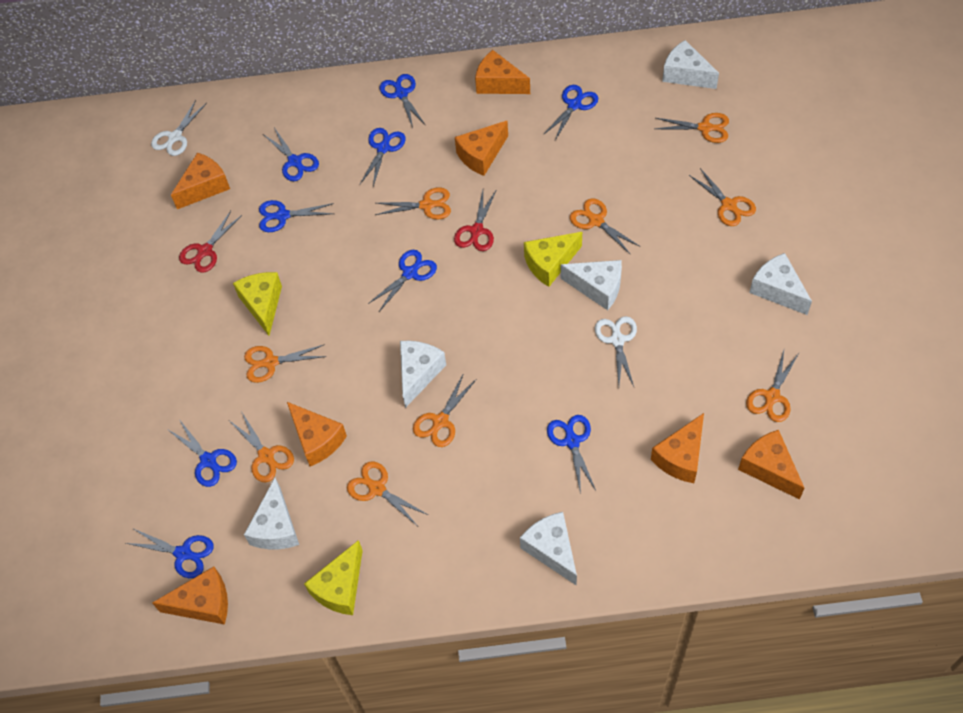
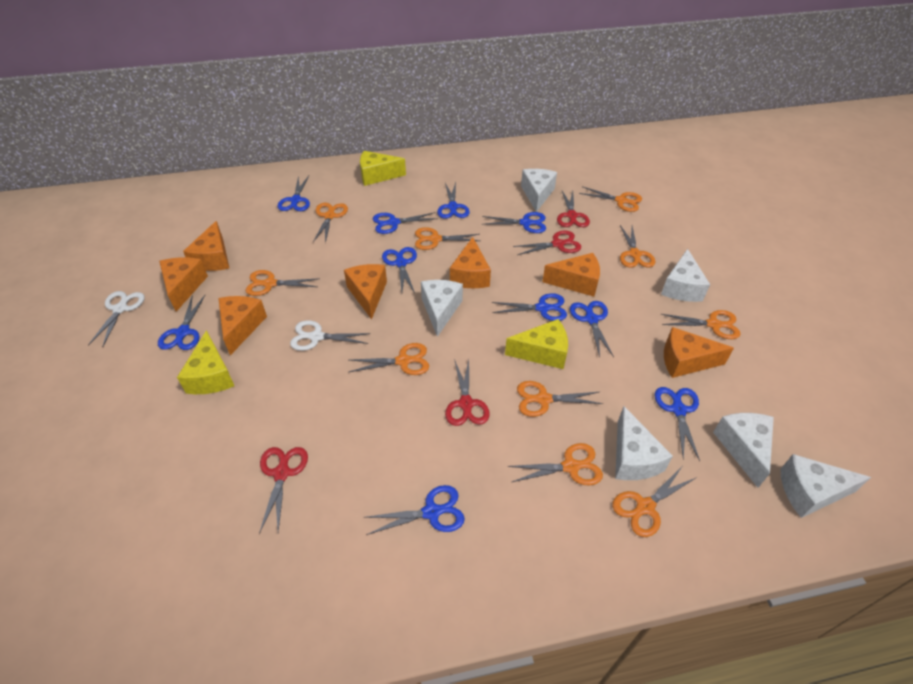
blue scissors: [126,529,213,578] [167,419,237,487] [259,200,334,232] [263,128,319,181] [360,128,406,186] [368,250,437,312] [380,74,425,128] [543,85,598,140] [547,415,596,494] = 9 -> [158,295,205,350] [277,176,310,211] [364,485,465,535] [373,212,438,234] [382,247,417,293] [437,182,470,219] [482,212,546,233] [492,293,567,321] [570,301,614,357] [655,387,700,461] = 10
orange scissors: [230,411,294,483] [244,344,327,383] [347,461,428,525] [375,187,451,219] [413,373,476,447] [570,198,641,255] [655,113,729,143] [689,168,756,226] [746,350,799,422] = 9 -> [245,270,320,296] [313,203,348,243] [349,343,429,375] [415,227,480,250] [507,443,603,485] [517,381,603,417] [579,187,642,212] [612,467,697,537] [620,225,655,268] [661,310,740,339] = 10
red scissors: [179,211,242,273] [454,189,497,251] = 2 -> [259,447,308,534] [445,359,490,426] [513,230,581,255] [557,191,590,227] = 4

